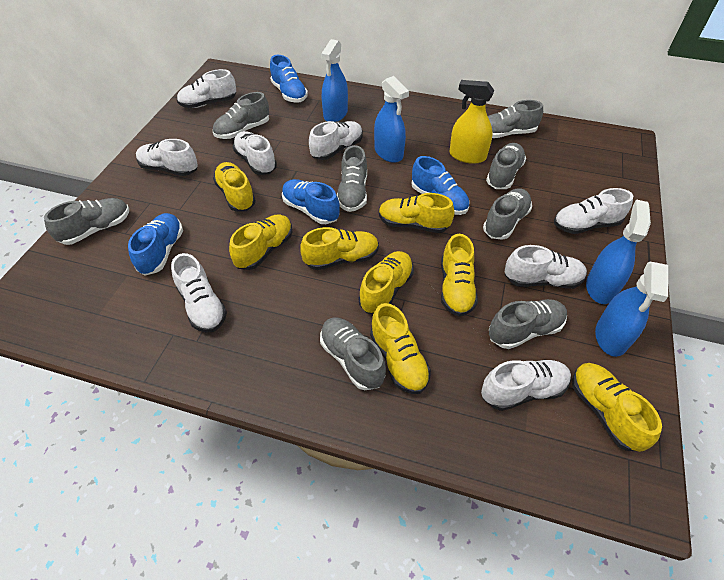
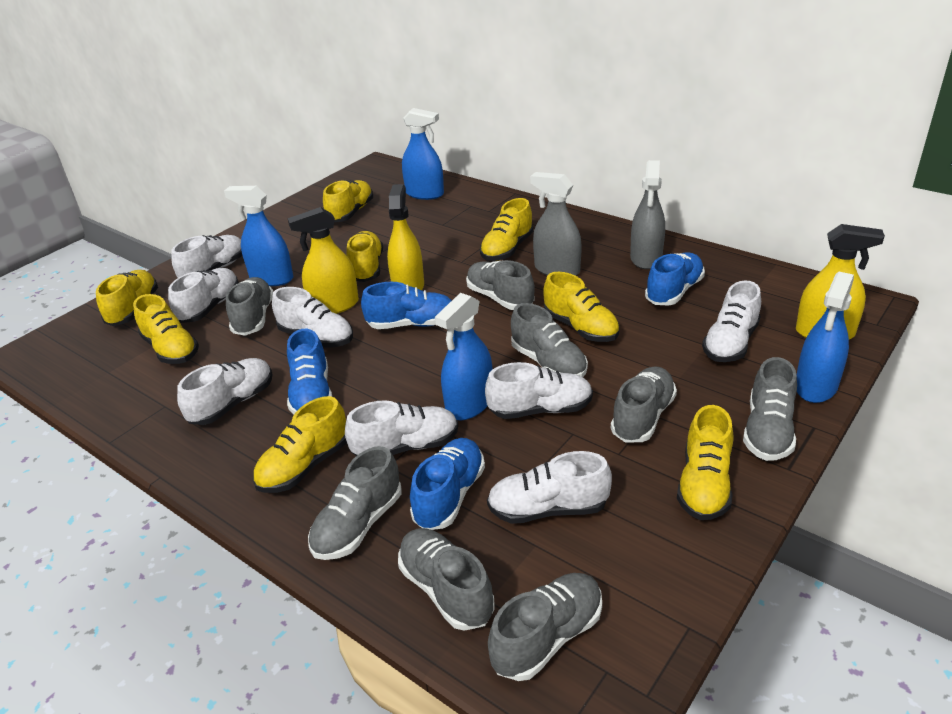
grey spray bottle: none = 0 -> [530,172,582,276] [630,160,665,269] = 2
yellow spray bottle: [449,80,494,164] = 1 -> [287,207,359,314] [387,184,424,290] [796,224,885,340] = 3

